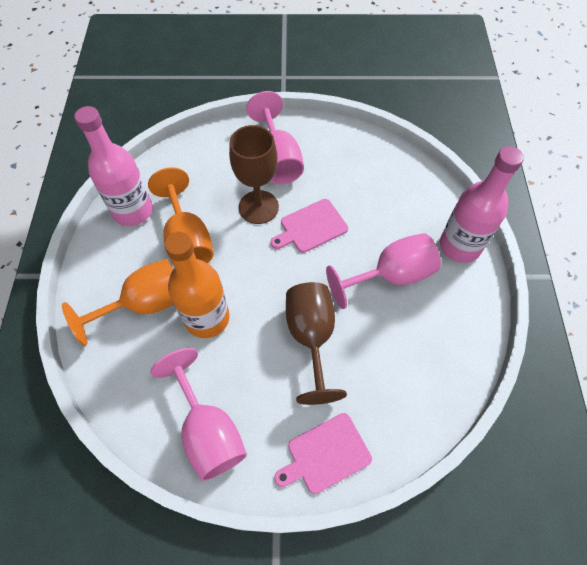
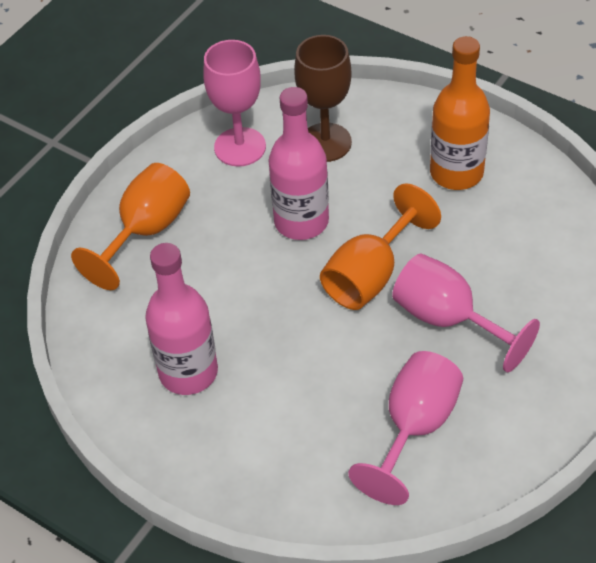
brown goblet: [229,125,279,224] [286,282,347,405] = 2 -> [294,35,352,162] = 1
pink cutting board: [270,199,348,253] [274,413,372,494] = 2 -> none = 0

